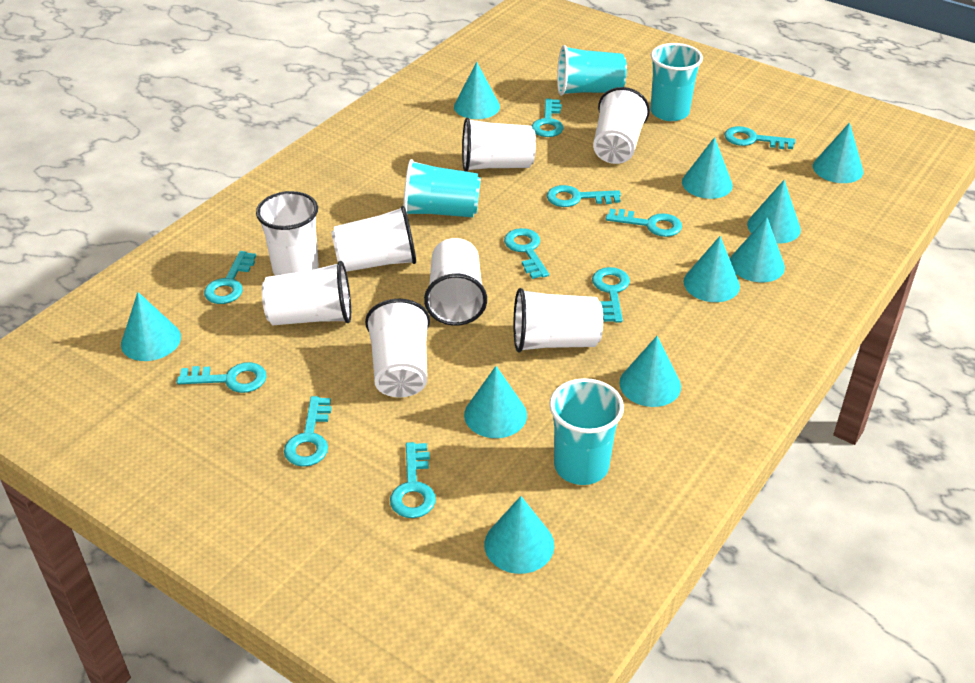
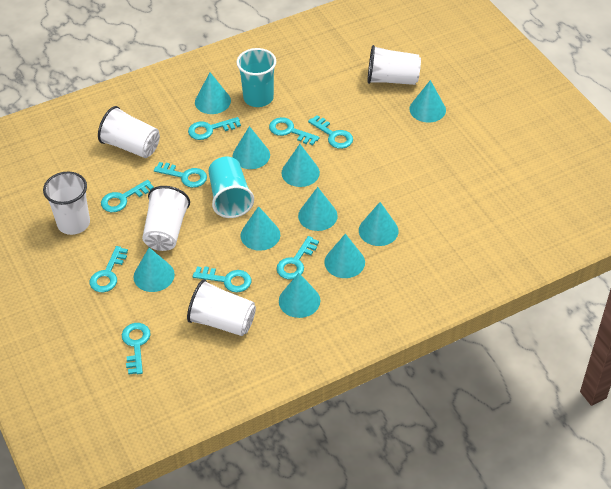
turquoise cup: [403,159,481,217] [549,378,624,485] [557,45,627,96] [650,43,703,121] = 4 -> [208,157,254,218] [236,48,276,107] = 2
turquoise key: [177,362,267,393] [204,251,256,304] [284,396,332,467] [390,442,436,518] [504,228,549,279] [532,98,563,137] [547,185,621,207] [592,267,630,323] [606,209,682,237] [724,126,795,149] = 10 -> [90,246,128,292] [101,180,154,212] [122,323,151,375] [154,162,207,188] [188,117,241,140] [193,266,251,292] [269,117,319,145] [277,236,319,280] [308,115,353,149] = 9
white cup: [256,191,319,275] [262,261,351,325] [331,206,416,272] [365,299,430,398] [424,238,487,326] [462,117,536,172] [513,288,603,353] [593,87,650,164] = 8 -> [43,172,90,235] [98,106,160,158] [142,186,190,251] [187,279,256,336] [368,45,421,85] = 5

